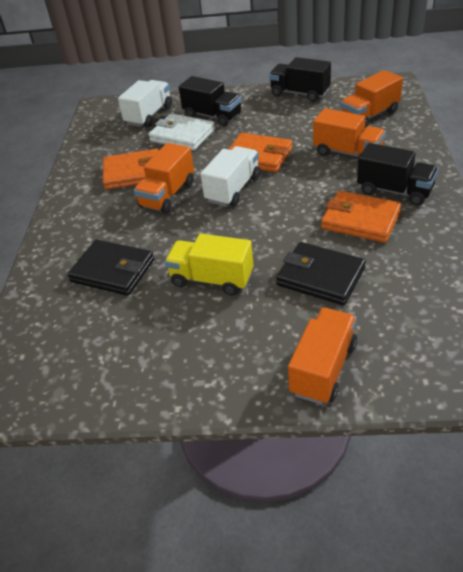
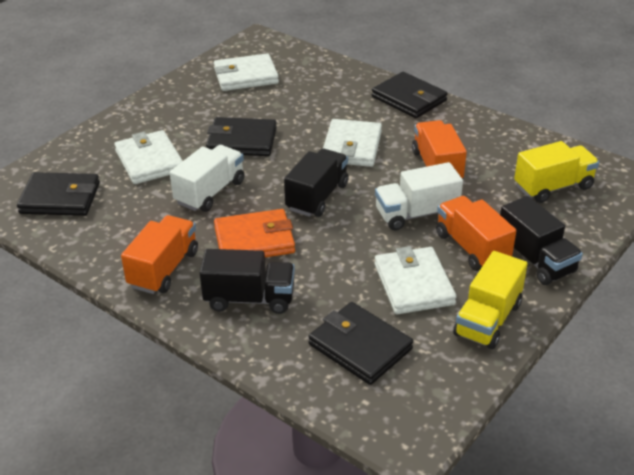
black wallet: [67,240,154,296] [276,242,366,305] = 2 -> [17,172,100,216] [206,117,277,156] [308,302,413,385] [372,72,448,118] = 4
orange truck: [134,143,194,213] [288,308,357,405] [313,108,386,159] [340,70,403,128] = 4 -> [121,215,198,294] [412,120,467,179] [436,196,516,271] = 3
orange wallet: [103,149,159,190] [228,133,293,172] [321,191,401,243] = 3 -> [214,209,295,257] = 1
white wallet: [148,113,215,151] = 1 -> [114,130,183,184] [214,54,279,91] [323,119,382,167] [375,246,457,315] = 4
yellow truck: [165,234,254,296] = 1 -> [453,251,528,349] [514,141,599,203] = 2

